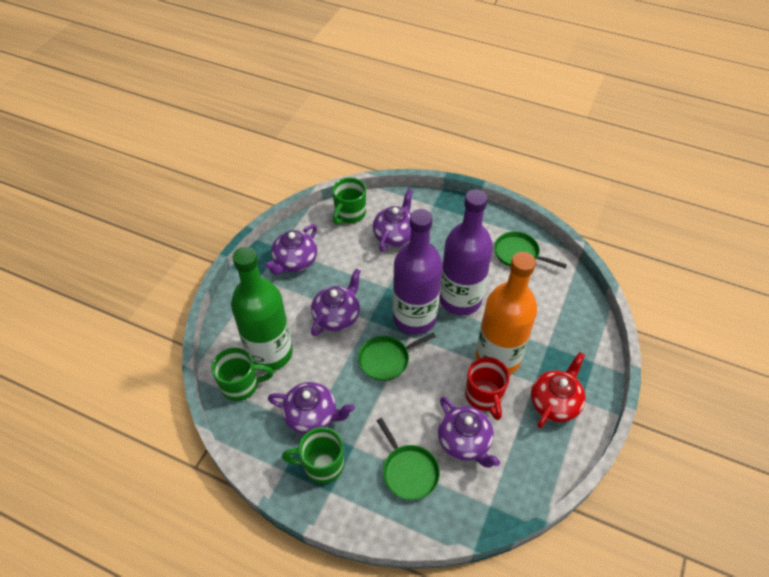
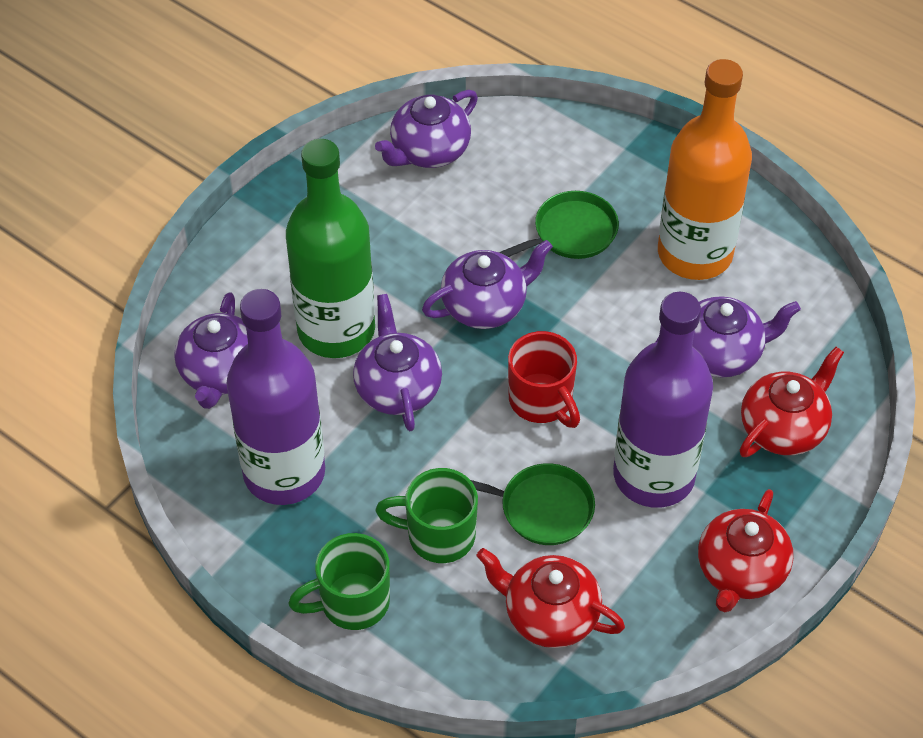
green mug: [211,348,274,401] [282,427,344,484] [332,177,366,225] = 3 -> [288,533,390,630] [375,468,478,563] = 2
green pan: [358,333,436,381] [377,418,440,500] [494,231,567,268] = 3 -> [471,463,595,545] [499,191,619,259] = 2
red teapot: [531,352,586,428] = 1 -> [477,548,625,648] [698,489,793,612] [740,347,844,457] = 3

